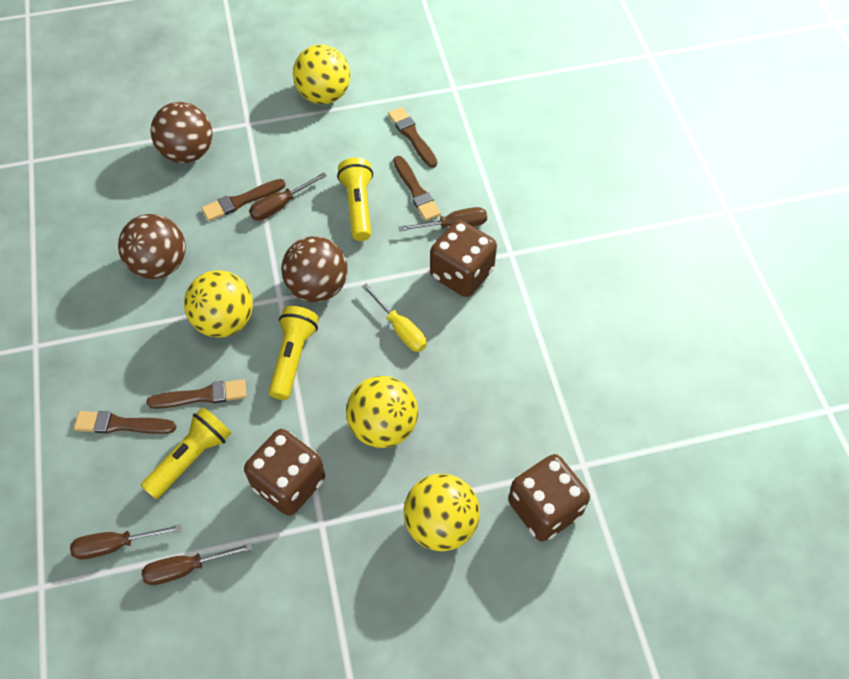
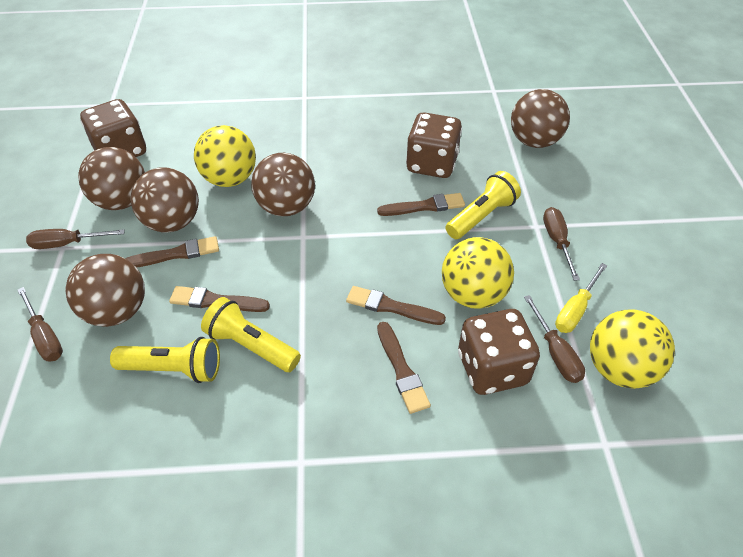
brown ball: [118,214,186,279] [150,102,213,163] [281,236,348,302] = 3 -> [65,254,145,327] [78,147,145,210] [131,168,199,233] [251,153,315,216] [511,89,570,148] = 5
yellow ball: [184,270,253,338] [293,45,350,104] [346,376,418,448] [404,474,480,551] = 4 -> [194,125,256,187] [442,237,514,309] [590,310,675,389] = 3

